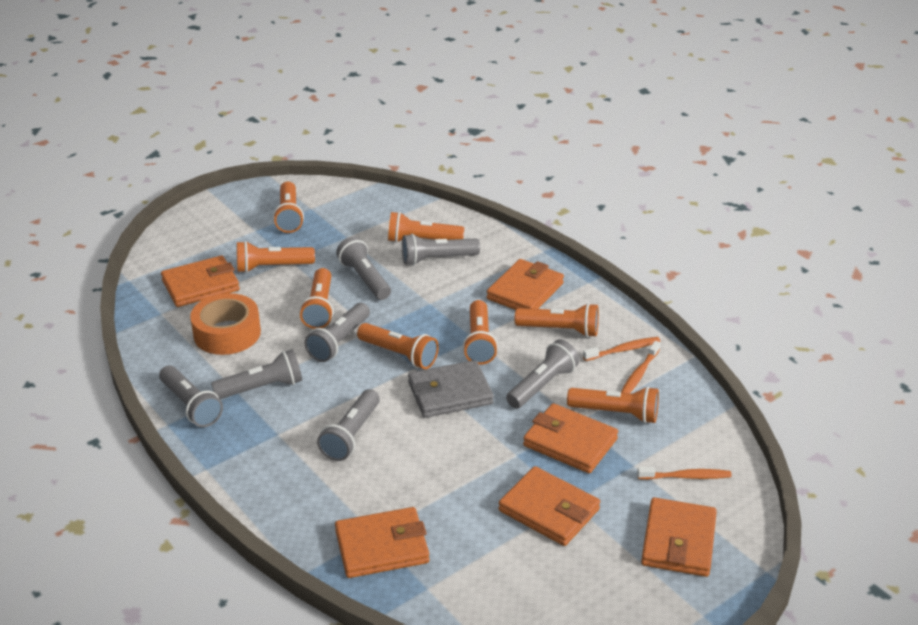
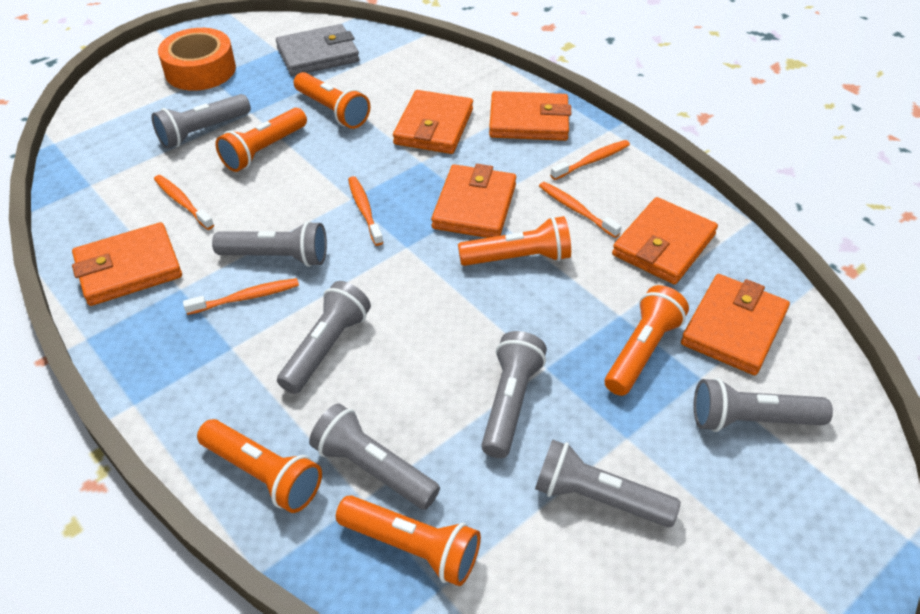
orange flashlight: [237,241,315,273] [273,181,304,233] [300,268,334,329] [357,323,439,369] [388,212,464,243] [463,300,498,365] [515,303,599,337] [567,386,659,423] = 8 -> [197,419,322,513] [215,108,307,172] [294,72,371,129] [336,495,481,586] [458,216,571,266] [605,285,689,396] = 6
orange toothbrush: [583,337,660,361] [621,341,661,393] [637,467,732,480] = 3 -> [154,175,214,230] [183,278,299,315] [348,176,383,246] [539,182,622,238] [550,140,630,180] = 5

